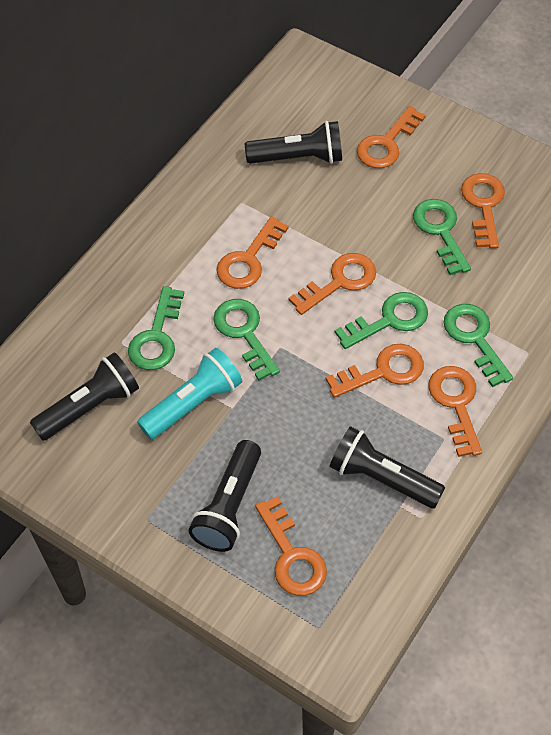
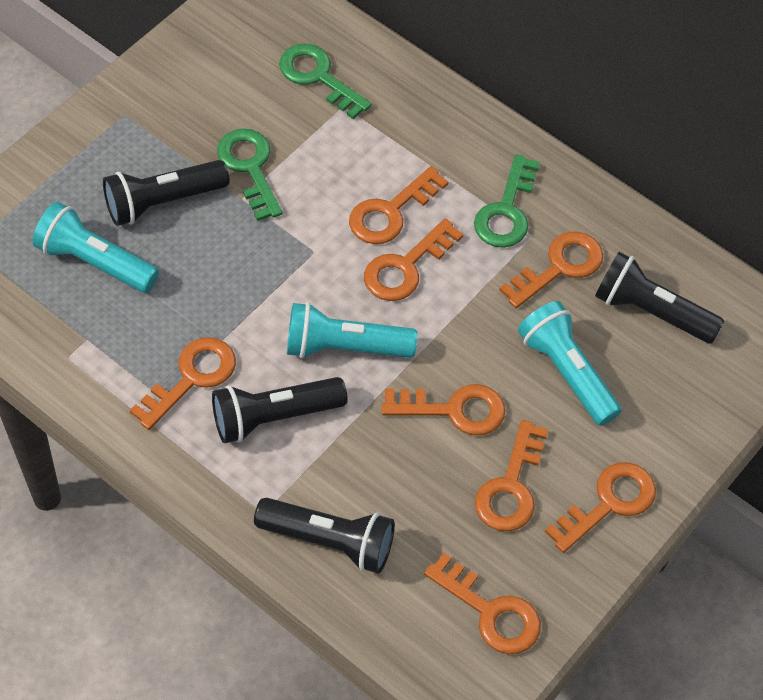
green key: [128,286,184,370] [213,299,280,381] [335,292,428,349] [413,199,471,275] [444,304,513,387] = 5 -> [217,128,283,221] [279,44,372,119] [474,154,540,248] = 3
orange key: [217,216,289,289] [255,496,327,596] [288,253,376,315] [326,344,424,398] [357,106,426,168] [428,366,482,457] [461,173,505,248] = 7 -> [130,337,236,430] [349,166,448,244] [364,218,463,301] [382,384,505,435] [424,552,541,654] [475,420,548,531] [499,232,603,308] [545,462,656,553] = 8
turquoise flashlight: [137,348,242,439] = 1 -> [33,202,159,293] [287,302,417,359] [518,301,622,426] = 3

